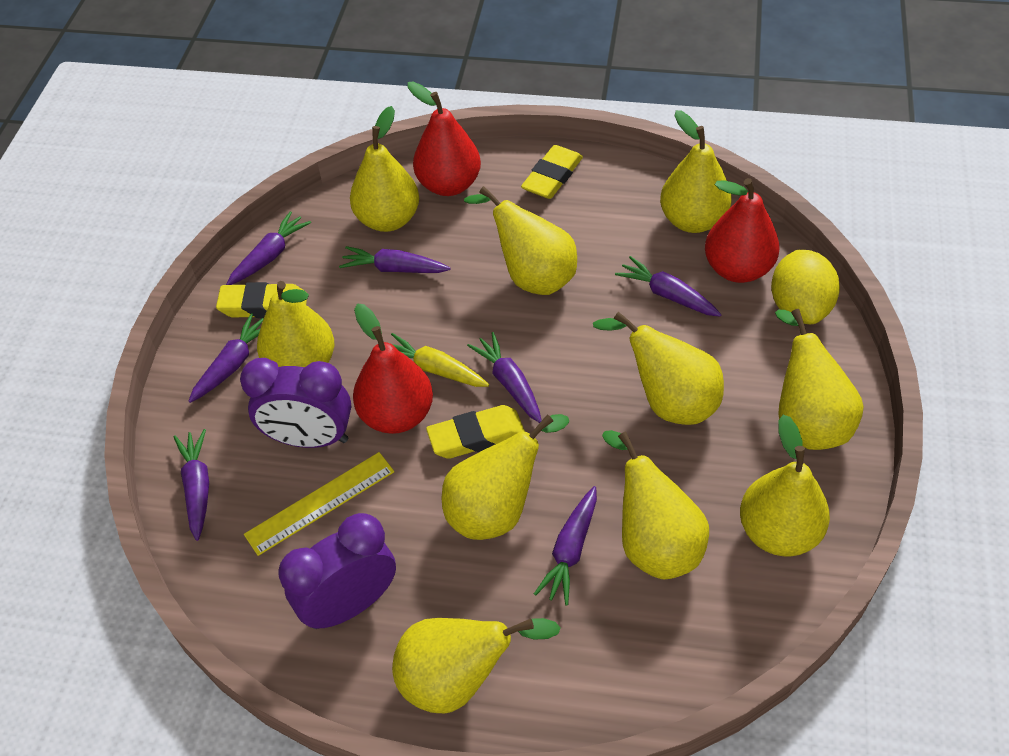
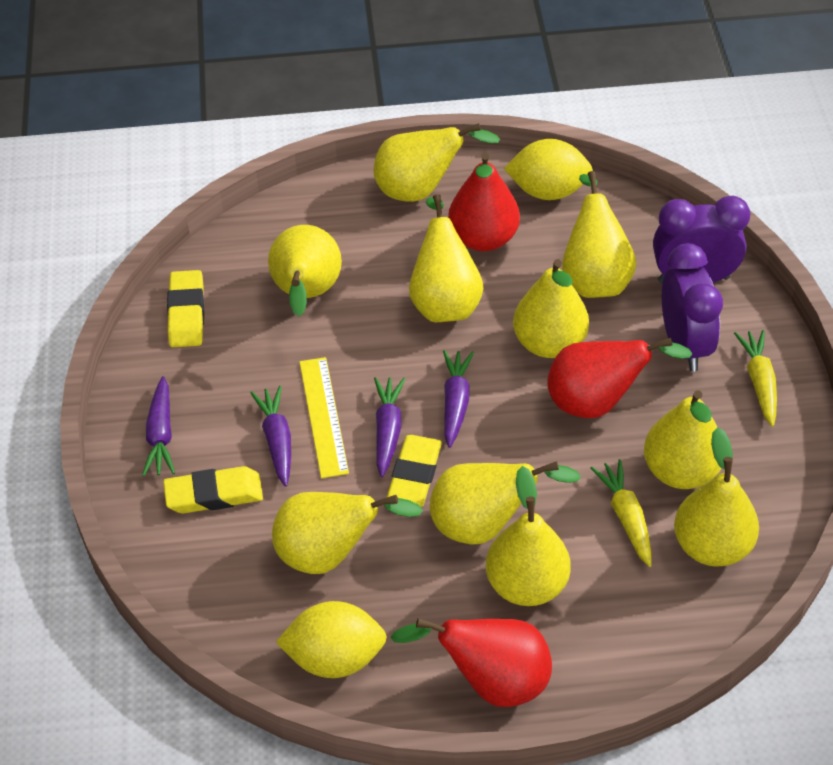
purple carrot: [173,429,209,541] [189,313,264,403] [226,211,311,285] [339,246,451,273] [467,332,542,423] [534,486,597,605] [615,256,722,317] = 7 -> [142,376,175,476] [250,386,291,487] [374,377,405,477] [443,350,474,448] = 4
yellow carrot: [391,333,489,387] = 1 -> [590,459,652,567] [734,330,777,427] = 2
yellow lemon: [771,250,840,324] = 1 -> [276,601,387,678] [504,139,593,200] = 2

